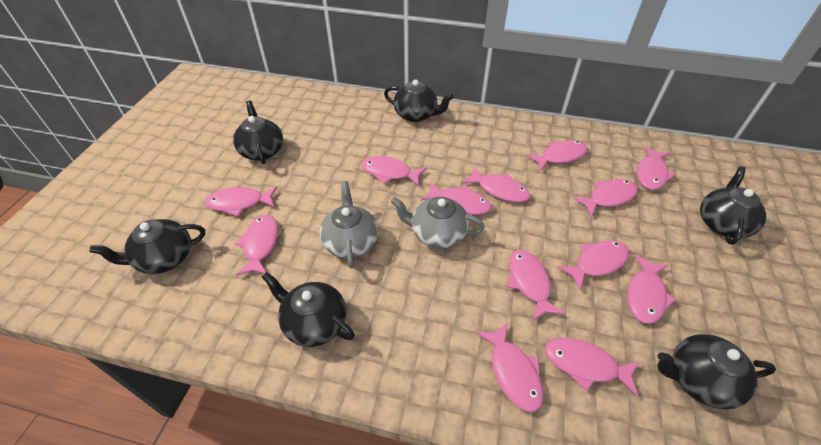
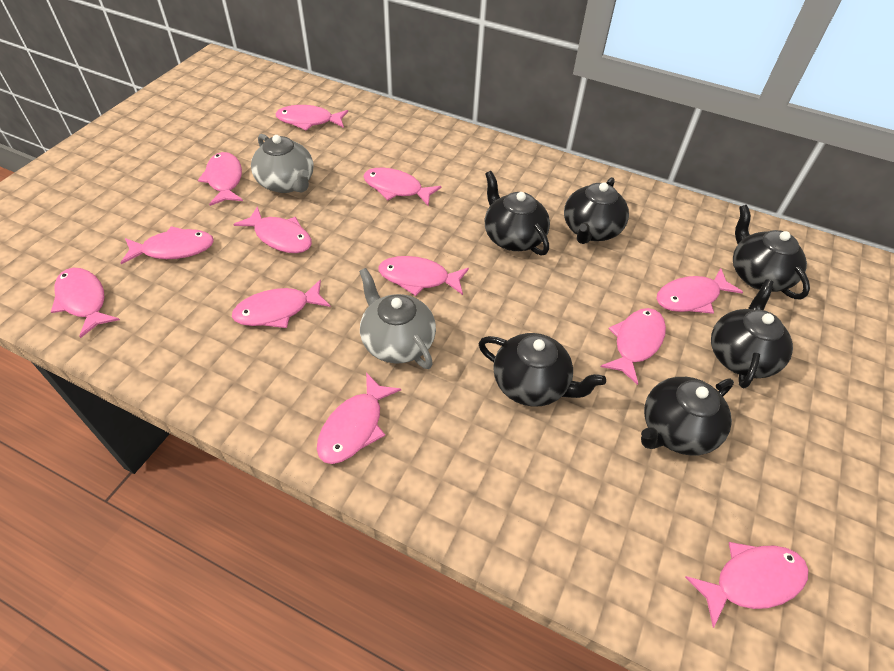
pink fish: [205,187,277,216] [235,214,278,276] [361,156,427,186] [421,182,492,215] [462,167,530,202] [476,322,543,412] [508,250,565,321] [526,140,587,171] [545,338,639,397] [558,240,629,290] [573,179,638,217] [627,255,676,324] [637,146,675,190] = 13 -> [51,268,120,338] [121,226,214,264] [198,152,243,206] [232,280,331,328] [234,206,312,253] [276,105,348,131] [317,372,401,464] [363,168,442,206] [378,256,469,296] [601,308,666,385] [656,268,743,314] [685,542,808,628] = 12

